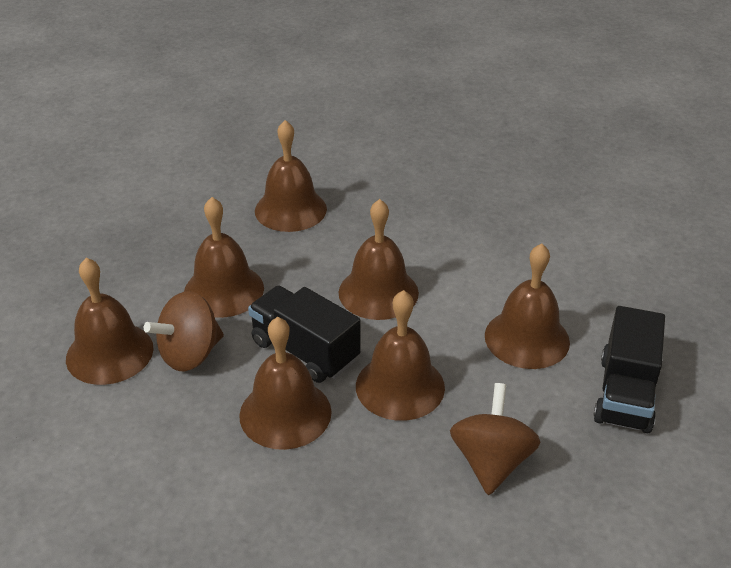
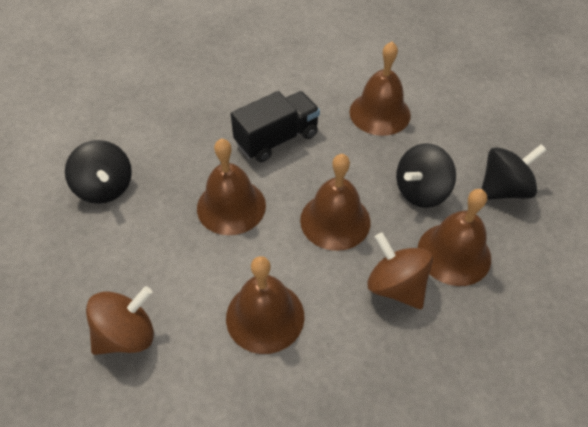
black spinning top: none = 0 -> [65,140,132,204] [396,143,456,208] [482,144,547,200] = 3
black truck: [248,286,361,383] [594,306,665,433] = 2 -> [231,91,320,162] = 1
brown bell: [66,258,153,385] [184,197,264,318] [239,317,332,450] [255,120,327,232] [339,199,419,320] [356,290,445,421] [485,243,570,369] = 7 -> [197,138,266,235] [226,256,305,354] [300,154,371,251] [349,41,411,136] [418,189,491,286] = 5

